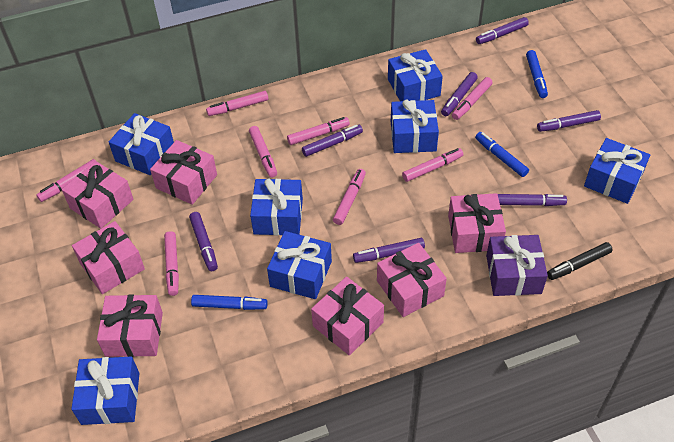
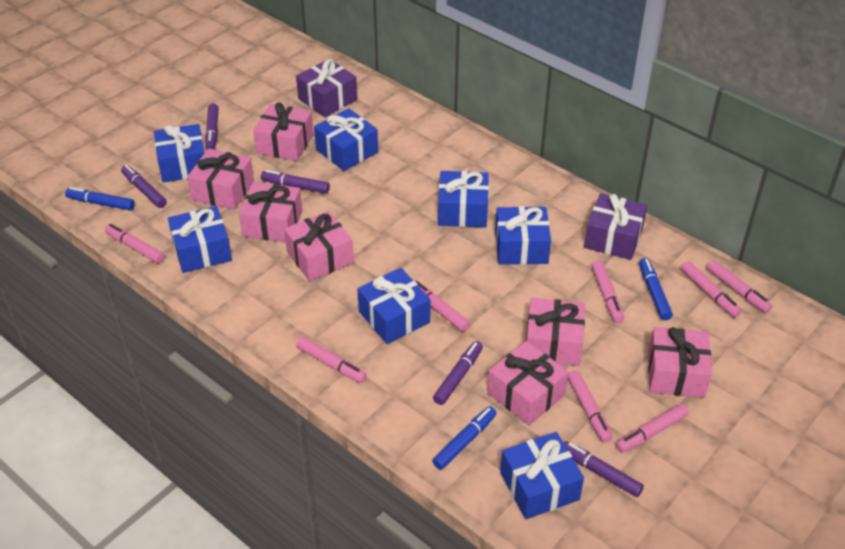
black marker: [547,242,613,280] = 1 -> none = 0
purple gift: [486,235,548,296] = 1 -> [296,59,358,117] [584,193,647,260] = 2
purple marker: [189,212,218,271] [302,125,363,157] [353,238,425,263] [441,72,478,116] [476,17,529,44] [498,194,567,206] [537,110,601,132] = 7 -> [121,165,167,208] [205,103,219,150] [261,170,330,193] [433,341,483,405] [564,441,644,497] = 5

